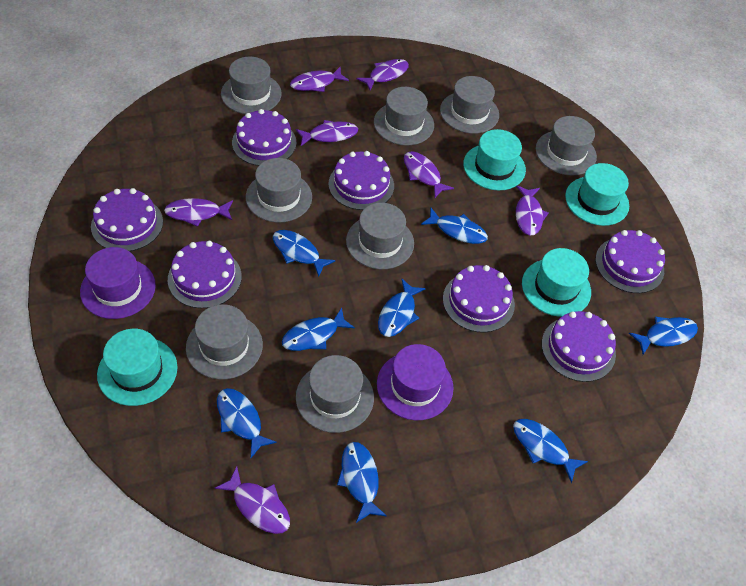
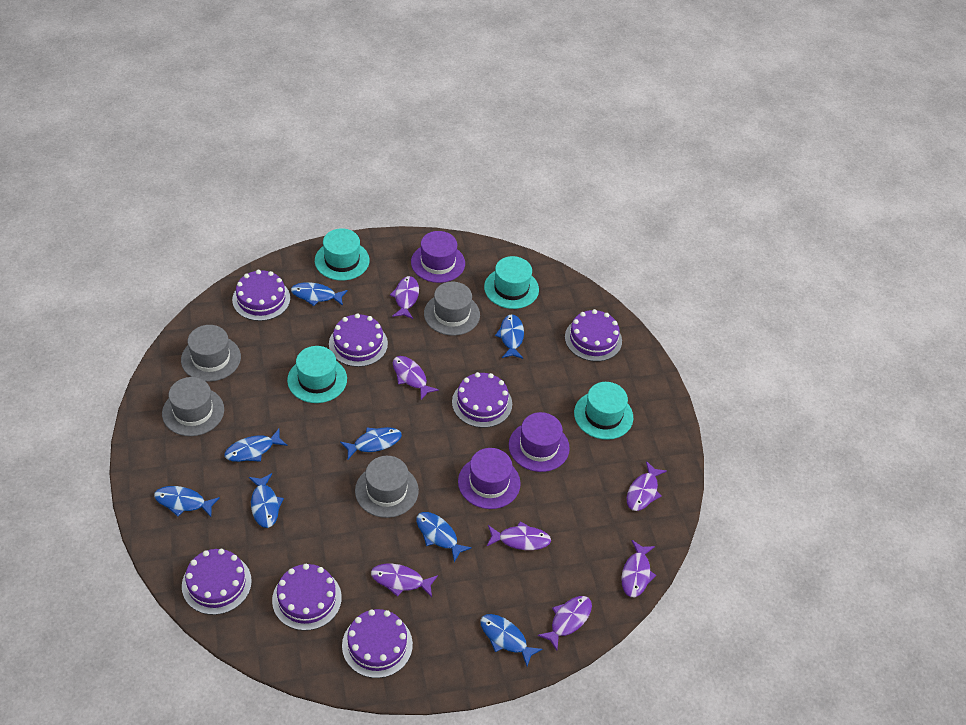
grey hat: [186,304,263,379] [221,57,282,114] [246,158,312,222] [296,355,374,433] [346,203,414,269] [374,87,434,145] [440,76,499,134] [536,116,597,176] = 8 -> [162,377,224,436] [181,325,241,382] [355,456,419,518] [424,282,480,336] = 4
purple hat: [80,247,156,319] [377,344,454,420] = 2 -> [411,231,465,283] [458,448,521,509] [509,412,570,472] = 3

